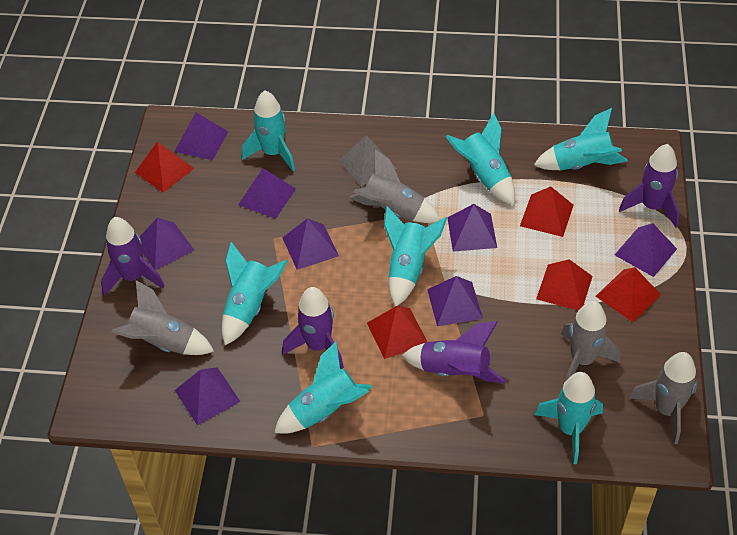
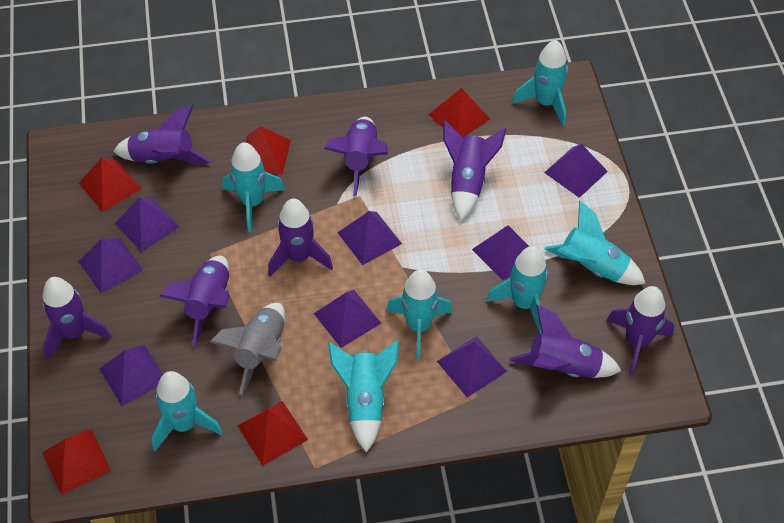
grey pyramid: [339,135,397,186] = 1 -> none = 0
grey rocket: [111,280,214,355] [349,149,440,223] [561,301,620,380] [629,352,697,444] = 4 -> [210,303,285,395] = 1
purple rocket: [101,217,165,296] [282,287,344,369] [402,321,506,383] [619,144,679,228] = 4 -> [43,277,112,360] [113,105,211,164] [159,256,230,346] [268,198,333,277] [324,117,388,196] [443,120,506,221] [510,305,621,378] [606,286,674,375] = 8

